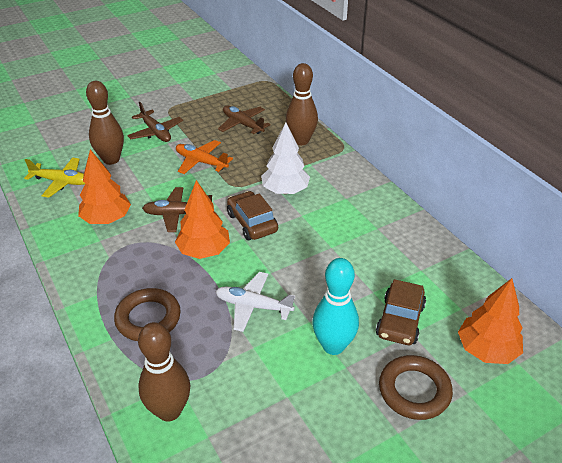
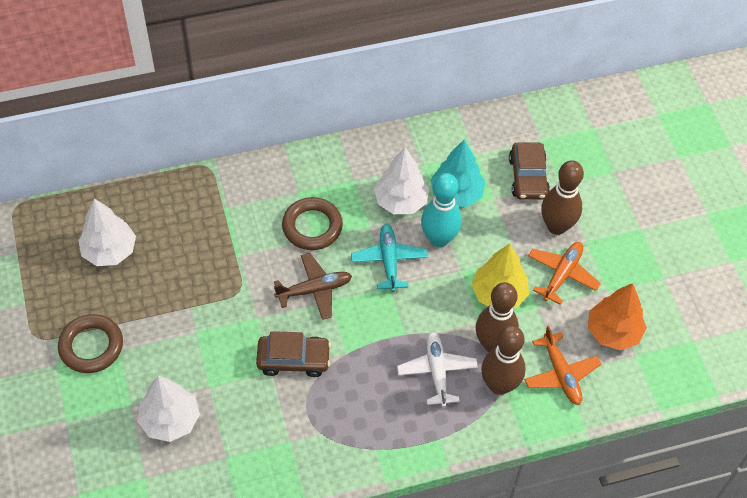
brown plane: [127,102,183,142] [142,187,212,232] [218,105,271,134] = 3 -> [274,253,352,320] = 1
orange plane: [176,140,233,174] = 1 -> [524,326,601,405] [528,242,601,305] = 2
orange tree: [78,149,131,224] [175,180,230,259] [458,278,523,364] = 3 -> [588,283,647,350] = 1
turquoise plane: none = 0 -> [351,224,428,292] = 1
turquoise tree: none = 0 -> [431,139,485,207] = 1
white tree: [261,122,310,194] = 1 -> [78,198,136,266] [137,375,200,442] [374,147,429,214] = 3
yellow plane: [24,157,85,198] = 1 -> none = 0
yellow tree: none = 0 -> [471,244,529,309] = 1

